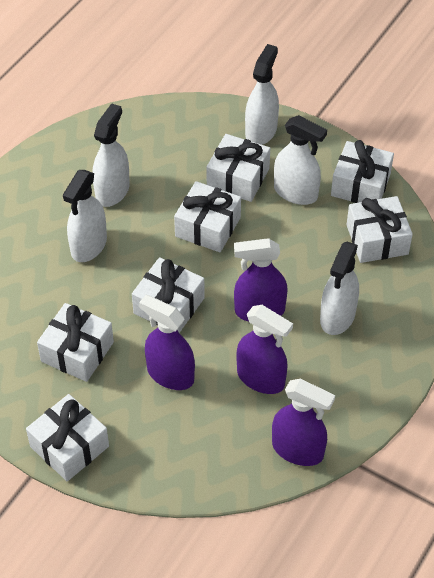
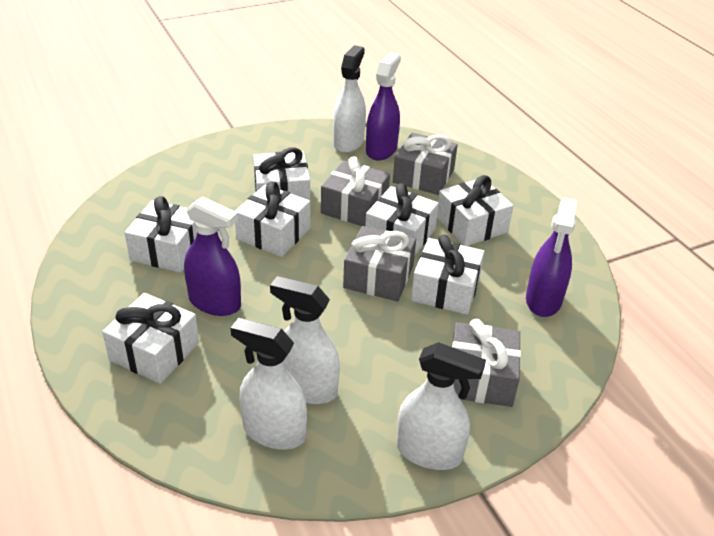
grey gift: none = 0 -> [321,156,390,226] [343,226,416,301] [393,132,458,195] [452,319,521,407] = 4
purple spray bottle: [139,295,195,390] [234,238,288,321] [237,305,293,394] [272,379,335,466] = 4 -> [184,196,241,316] [366,52,401,161] [526,198,577,317] = 3
white spray bottle: [63,170,107,262] [92,103,130,207] [245,44,279,145] [274,115,327,205] [320,242,359,335] = 5 -> [231,318,307,450] [270,276,340,404] [333,45,366,153] [396,342,486,470] = 4

